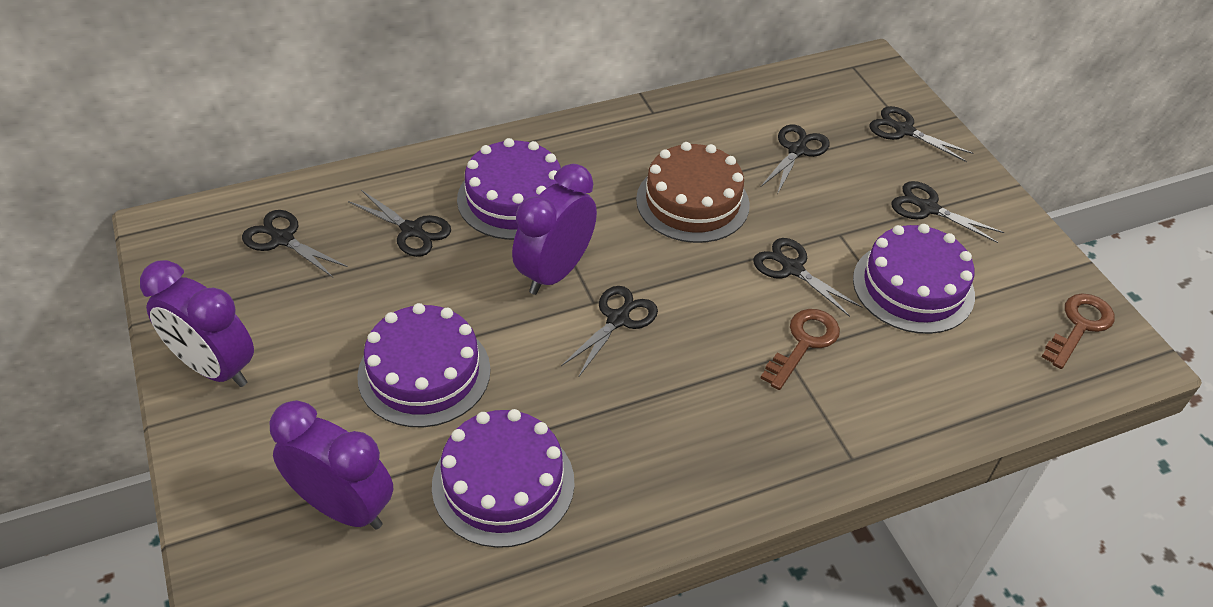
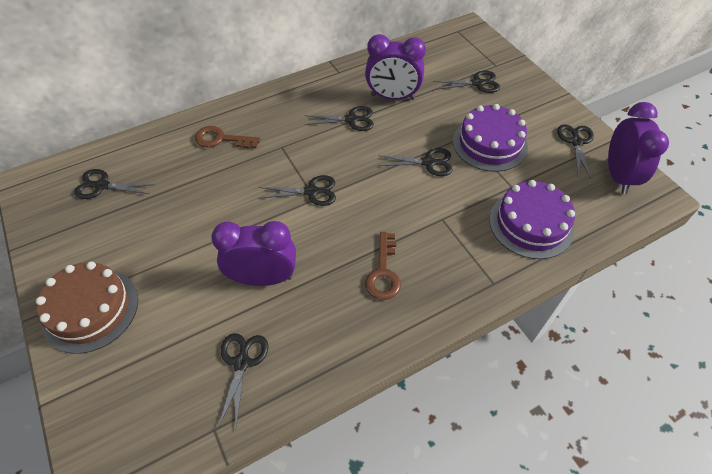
purple cake: [357,303,491,427] [432,409,575,548] [457,138,561,240] [853,224,975,334] = 4 -> [453,104,528,172] [489,180,575,259] = 2

